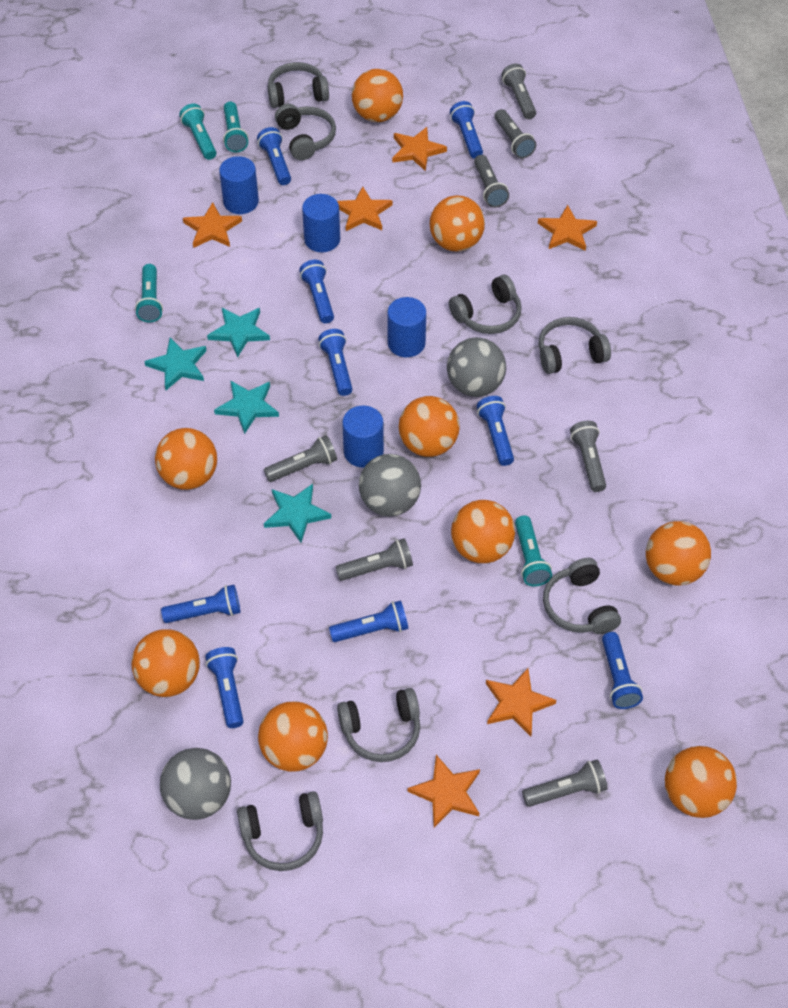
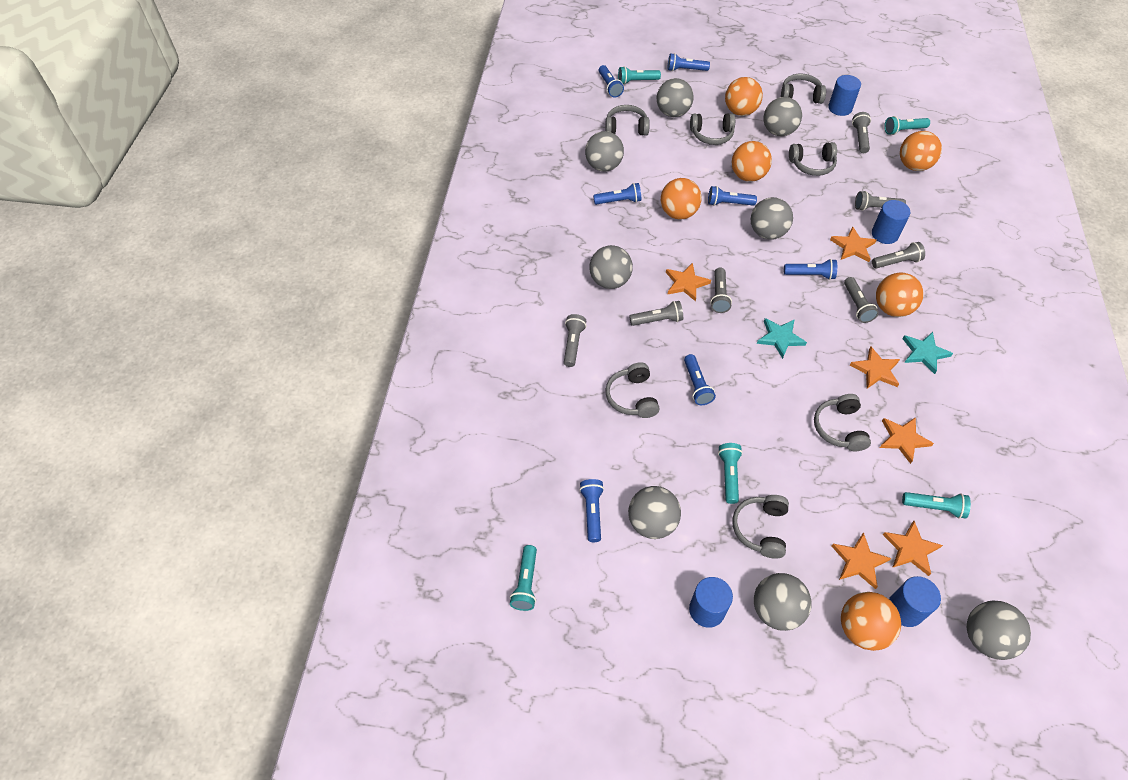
blue flashlight: [161,585,241,623] [205,647,244,728] [257,127,291,185] [299,260,334,323] [318,329,352,396] [329,600,409,642] [450,101,483,159] [477,396,514,466] [602,632,643,709] = 9 -> [579,479,604,542] [593,183,641,205] [599,65,624,97] [668,53,710,71] [684,354,716,405] [708,186,757,206] [784,259,837,280] = 7
grey ball: [160,748,231,820] [359,454,421,517] [447,337,506,397] = 3 -> [585,131,624,172] [589,245,633,289] [628,486,681,539] [657,78,693,117] [751,197,793,240] [754,573,812,631] [764,97,802,136] [967,601,1031,660] = 8
orange ball: [131,629,200,697] [155,428,217,490] [258,701,328,772] [352,69,403,122] [399,396,460,457] [430,196,485,252] [451,500,515,563] [646,521,711,586] [665,746,737,818] = 9 -> [661,178,702,220] [725,77,763,116] [732,141,772,182] [841,592,901,651] [876,272,924,317] [900,131,942,171] = 6
turquoise flashlight: [135,264,163,322] [179,104,216,160] [223,102,249,152] [515,515,552,586] = 4 -> [510,545,537,611] [618,66,661,85] [718,443,743,504] [884,116,930,135] [902,492,971,519] = 5
turquoise star: [144,338,207,390] [207,308,270,357] [214,380,279,434] [264,484,331,543] = 4 -> [757,318,807,359] [902,332,953,374] = 2

